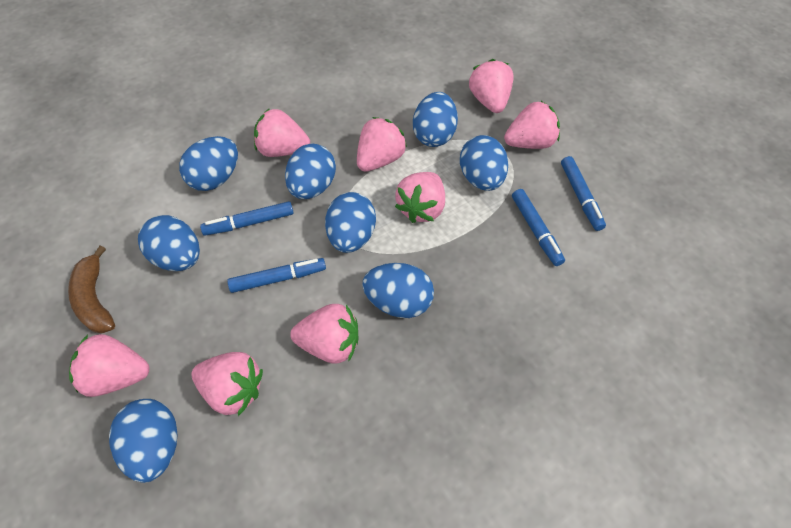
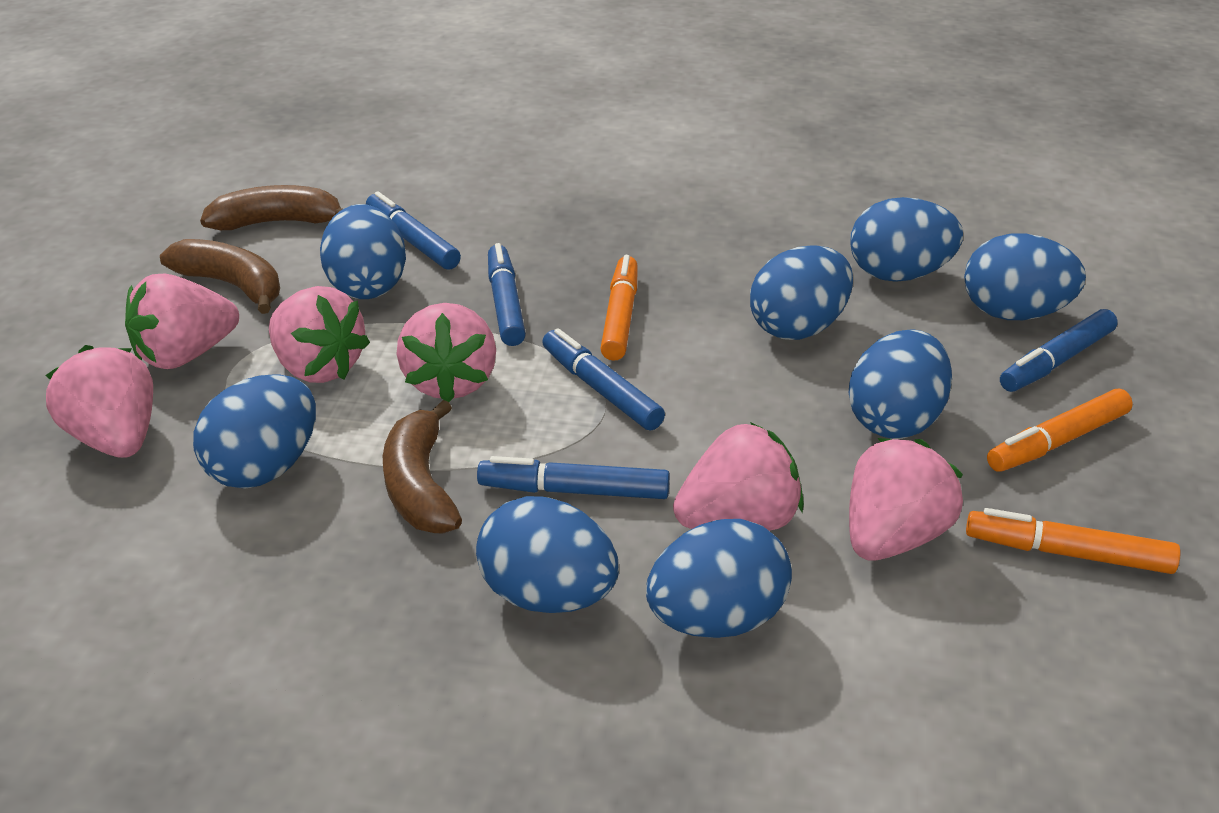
blue marker: [200,201,294,236] [227,258,326,293] [512,189,565,266] [561,156,606,231] = 4 -> [366,191,461,270] [477,456,670,499] [488,243,526,346] [542,328,665,430] [1000,309,1118,392] = 5
brown banana: [68,246,115,333] = 1 -> [160,239,280,314] [200,185,343,230] [383,400,462,534] = 3
orange marker: none = 0 -> [600,255,638,361] [966,508,1181,574] [987,389,1133,472] = 3
pink strawberry: [69,334,149,397] [192,352,263,416] [254,108,310,157] [290,304,359,364] [357,117,407,172] [395,172,445,223] [469,59,514,113] [504,101,560,149] = 8 -> [45,345,153,458] [125,273,239,369] [269,286,370,383] [397,303,496,402] [673,422,804,531] [849,438,963,561] = 6

